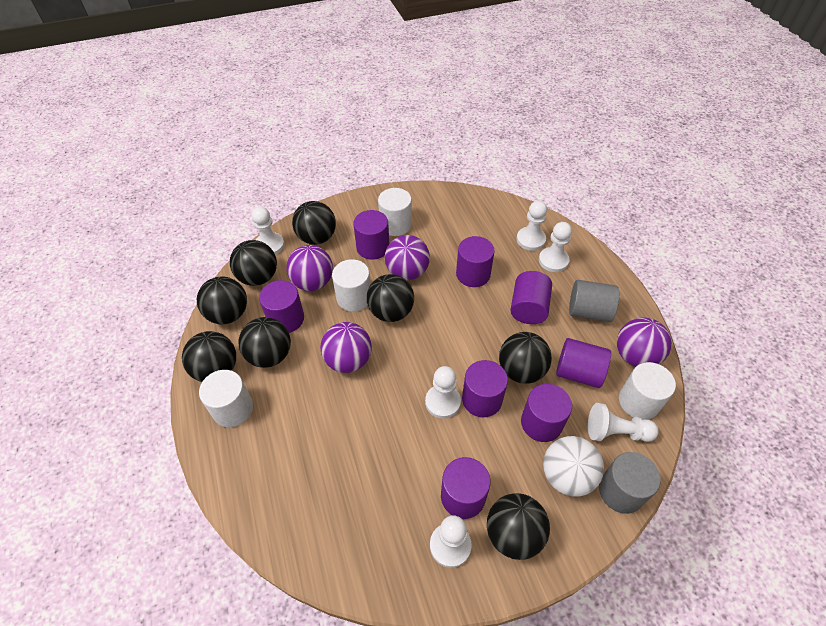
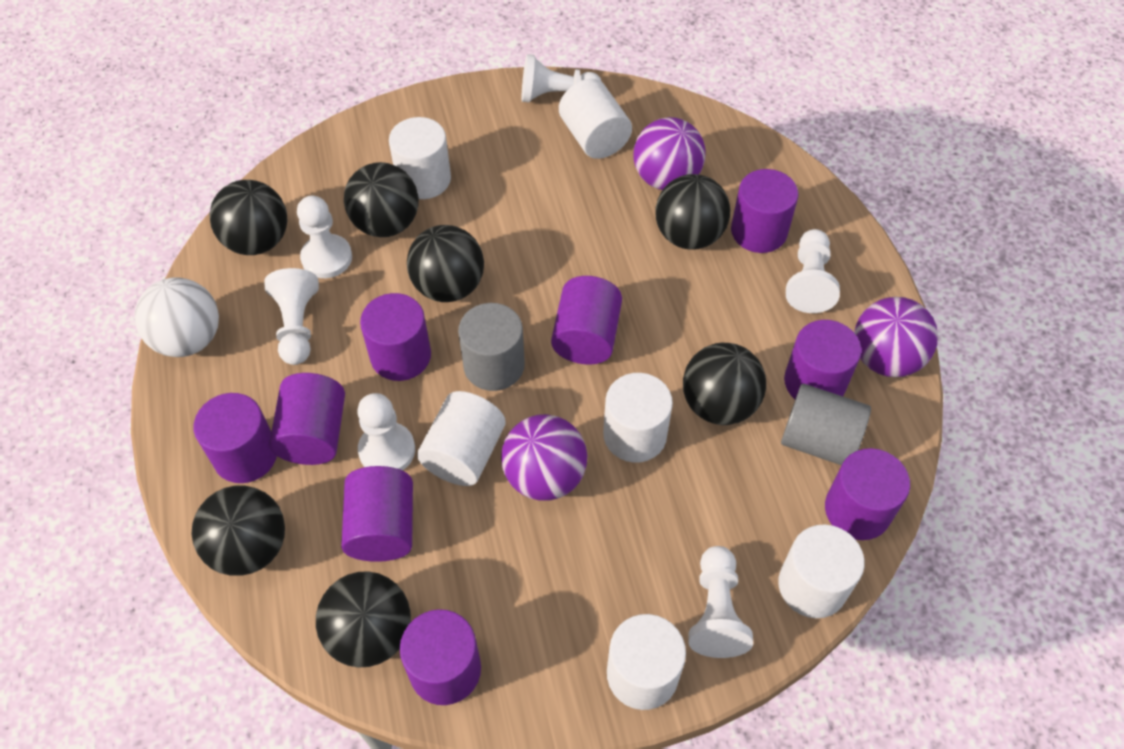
black ball: [182,331,236,382] [197,277,247,324] [230,240,277,286] [239,317,291,368] [292,201,336,245] [367,274,414,322] [487,493,550,560] [499,332,552,384] = 8 -> [192,486,285,576] [209,180,287,255] [316,571,411,668] [344,162,419,237] [407,225,484,302] [655,174,730,250] [683,343,766,425] = 7
purple ball: [286,245,333,291] [320,322,372,373] [385,235,430,280] [617,317,672,367] = 4 -> [501,414,587,501] [634,117,706,190] [854,297,938,377] = 3
purple cylinder: [259,280,304,333] [353,210,389,260] [441,457,491,519] [456,236,495,287] [462,360,508,417] [510,271,552,324] [521,384,572,442] [556,338,611,388] = 8 -> [194,393,277,483] [269,373,345,465] [341,466,413,562] [360,293,431,381] [400,609,481,705] [551,276,622,365] [731,169,799,253] [784,320,861,399] [825,448,910,540] = 9
white cylinder: [199,370,253,427] [332,259,371,312] [378,188,412,236] [619,362,676,420] = 4 -> [389,117,451,199] [417,391,506,486] [559,79,632,159] [603,373,673,463] [607,614,686,710] [778,525,865,618] = 6

